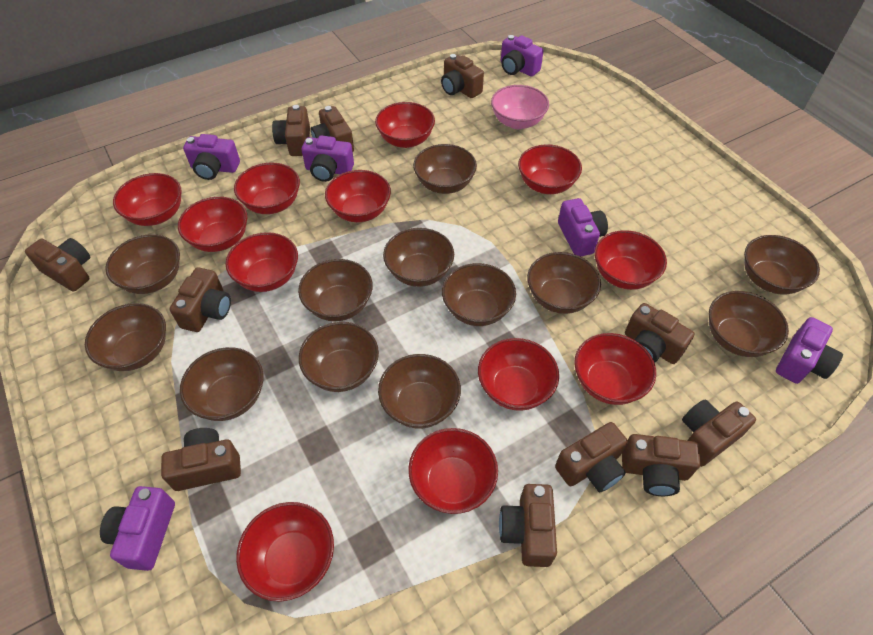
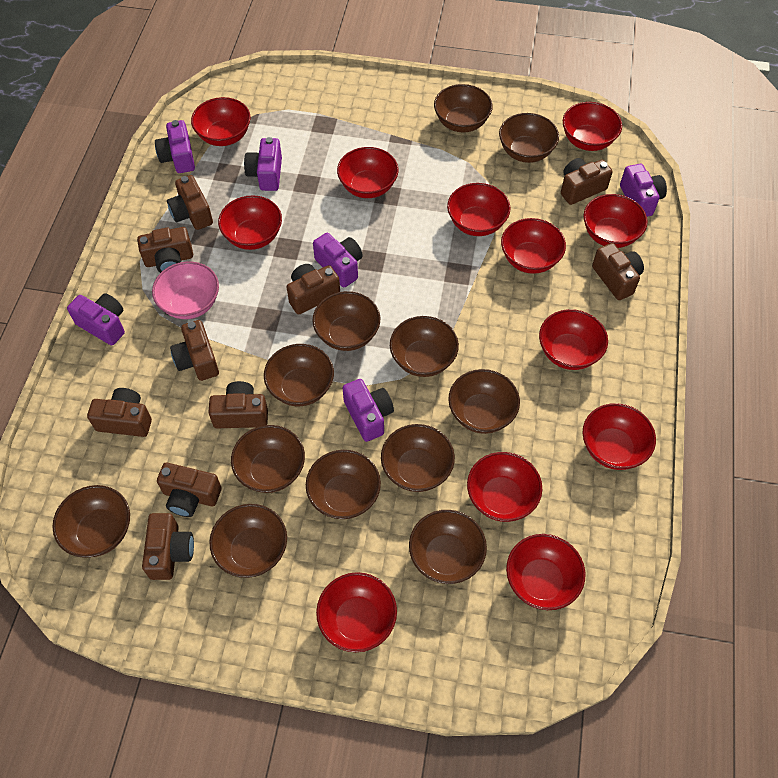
brown camera: [25,238,90,292] [161,428,241,491] [169,267,231,332] [272,105,310,156] [311,106,354,152] [441,54,484,98] [499,484,557,567] [555,422,628,492] [622,434,701,496] [625,303,694,364] [682,399,756,467] = 11 -> [87,388,152,437] [137,227,193,273] [142,513,194,580] [157,463,222,517] [167,175,213,230] [170,320,219,381] [208,381,268,428] [286,264,340,314] [561,158,613,205] [592,243,644,300] = 10

